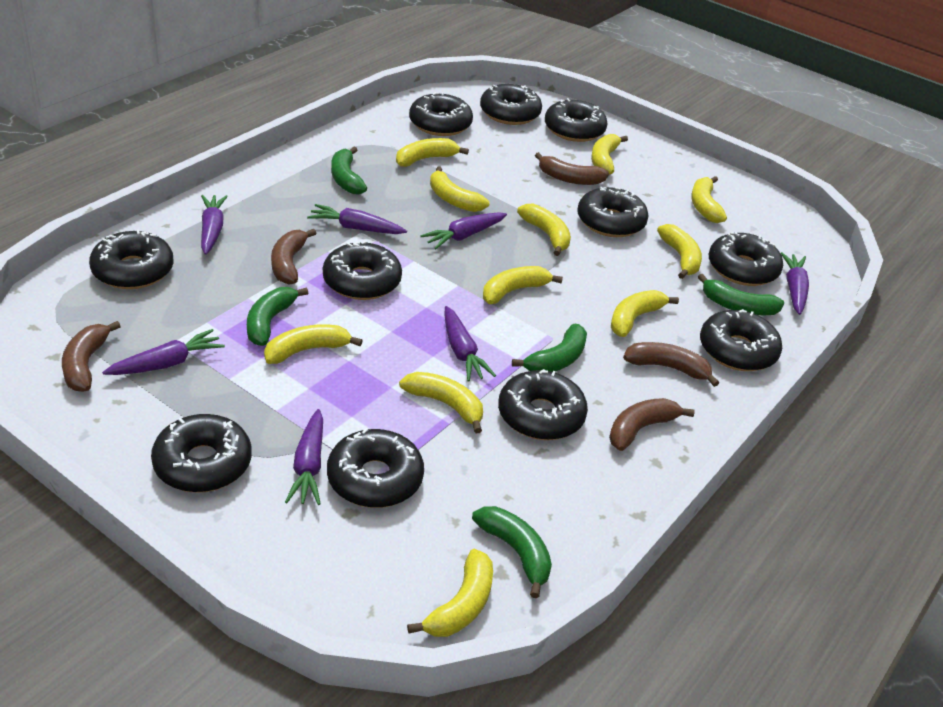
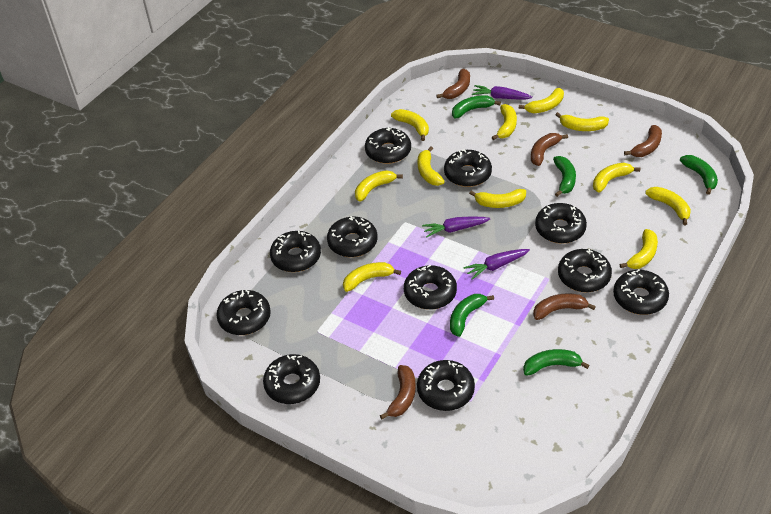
purple carrot: [102,329,225,375] [201,195,228,255] [285,409,323,505] [307,204,407,234] [420,212,507,249] [444,306,496,381] [781,252,809,315] = 7 -> [422,216,490,237] [463,249,530,280] [472,85,533,100] = 3

